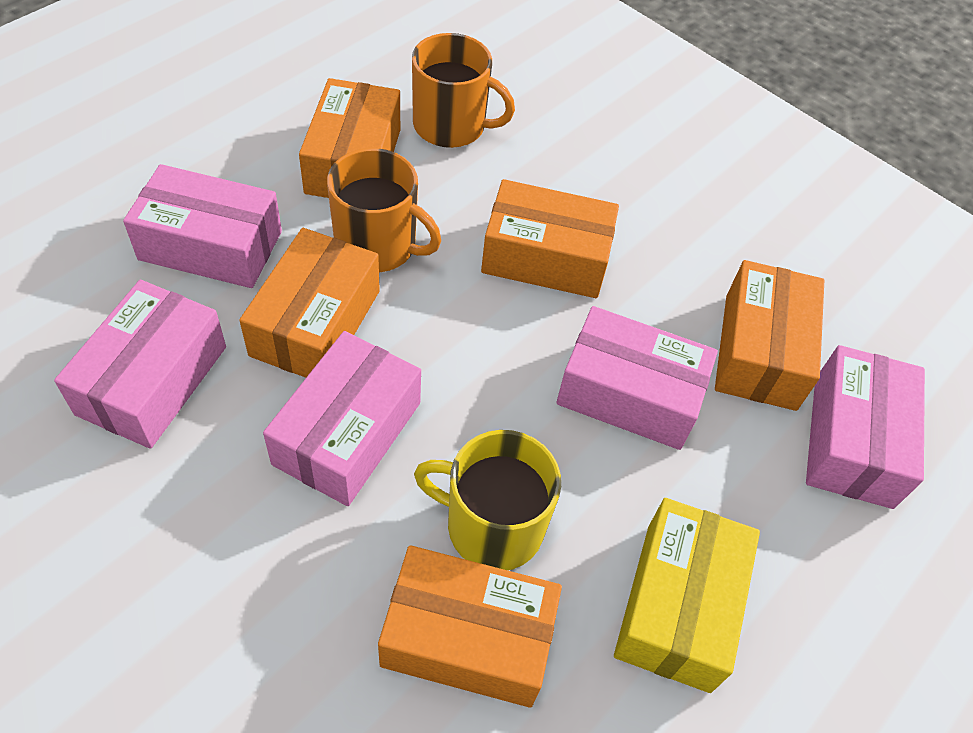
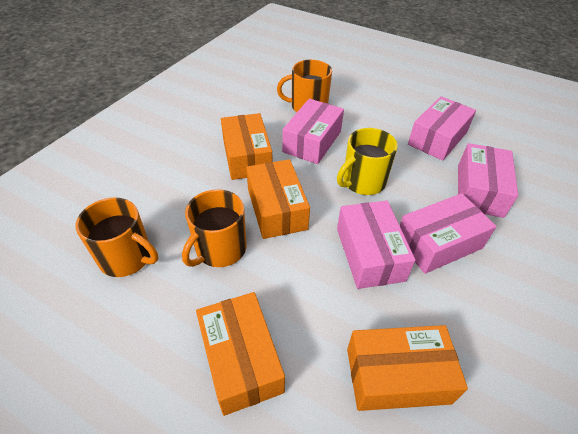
orange box: [239,228,380,378] [299,78,400,198] [378,545,562,708] [481,179,619,298] [715,260,824,411] = 5 -> [196,292,285,416] [221,113,272,180] [246,159,310,239] [347,325,468,411] = 4
orange mug: [327,148,441,272] [412,33,515,148] = 2 -> [76,197,158,277] [182,189,247,267] [277,60,332,112] = 3
yellow box: [614,498,760,693] = 1 -> none = 0

